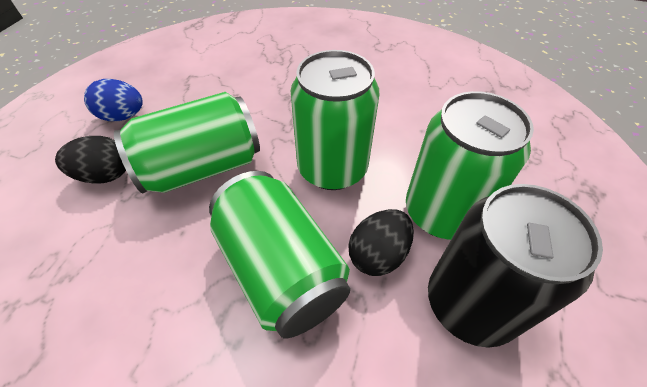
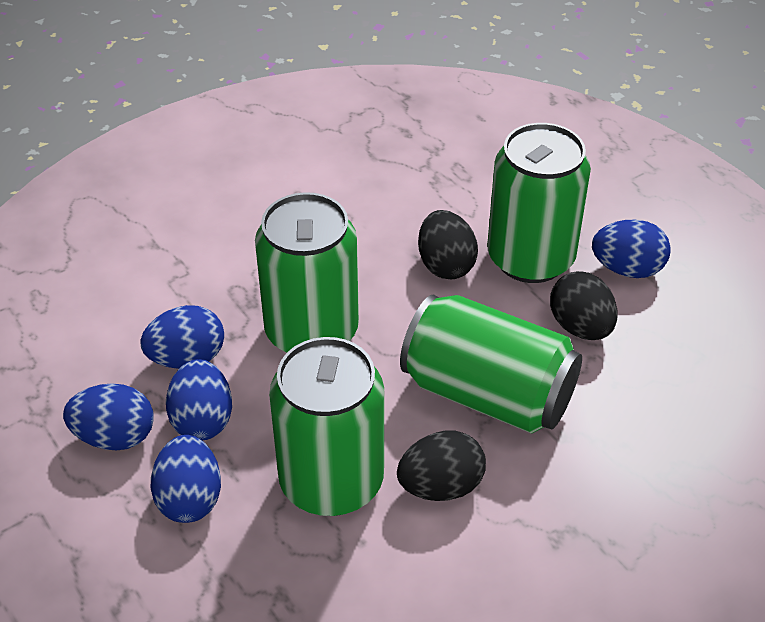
black can: [428,184,603,348] = 1 -> none = 0
black egg: [55,136,126,184] [348,209,414,276] = 2 -> [397,430,486,501] [418,210,478,279] [550,271,617,340] = 3
blue egg: [84,79,143,121] = 1 -> [63,383,153,451] [140,305,224,369] [151,435,221,523] [166,359,232,441] [592,220,671,278] = 5

